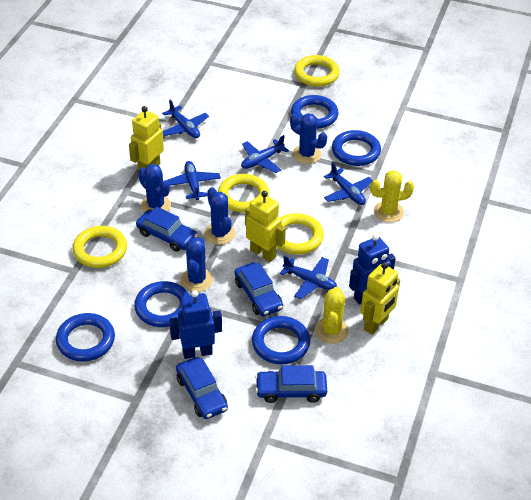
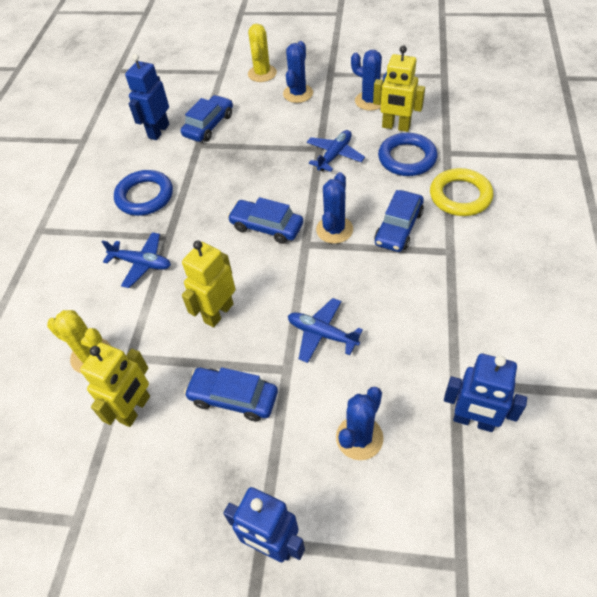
blue plane: [162,100,209,138] [166,161,221,200] [241,135,289,173] [280,256,337,299] [324,162,373,205] = 5 -> [102,232,171,288] [288,298,363,363] [307,130,365,172] = 3
blue ring: [56,313,115,361] [134,281,190,327] [252,316,310,365] [291,95,338,129] [332,130,381,166] = 5 -> [114,170,173,216] [378,133,437,176] = 2
blue robot: [169,290,222,359] [349,234,396,305] = 2 -> [125,54,169,140] [223,487,305,562] [444,354,527,432] = 3
yellow ring: [72,226,127,268] [218,174,269,212] [277,213,324,254] [294,55,340,87] = 4 -> [430,168,493,216] = 1

